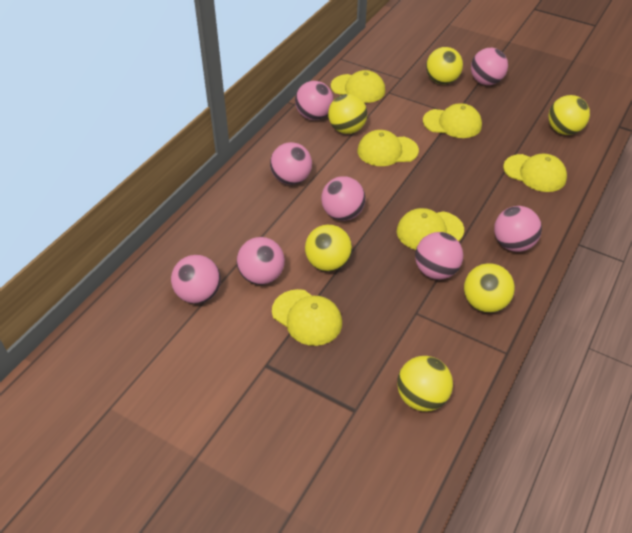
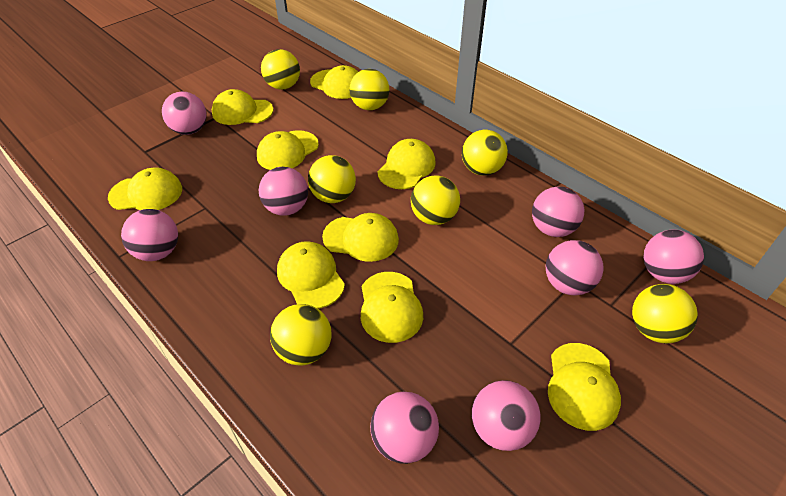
yellow ball: [305,225,352,272] [328,94,367,134] [397,356,453,411] [426,47,463,84] [464,263,515,313] [548,95,590,135] = 6 -> [261,49,300,89] [270,304,332,365] [308,155,356,203] [349,69,390,110] [411,175,460,225] [462,130,508,176] [632,284,698,343] = 7
yellow cap: [272,289,342,346] [331,70,385,103] [358,130,419,166] [397,208,464,250] [423,103,482,138] [503,154,567,192] = 6 -> [108,167,182,210] [212,89,273,125] [257,130,319,170] [277,241,345,309] [310,65,358,99] [322,213,399,262] [361,272,423,343] [378,139,436,189] [548,343,621,431] = 9

